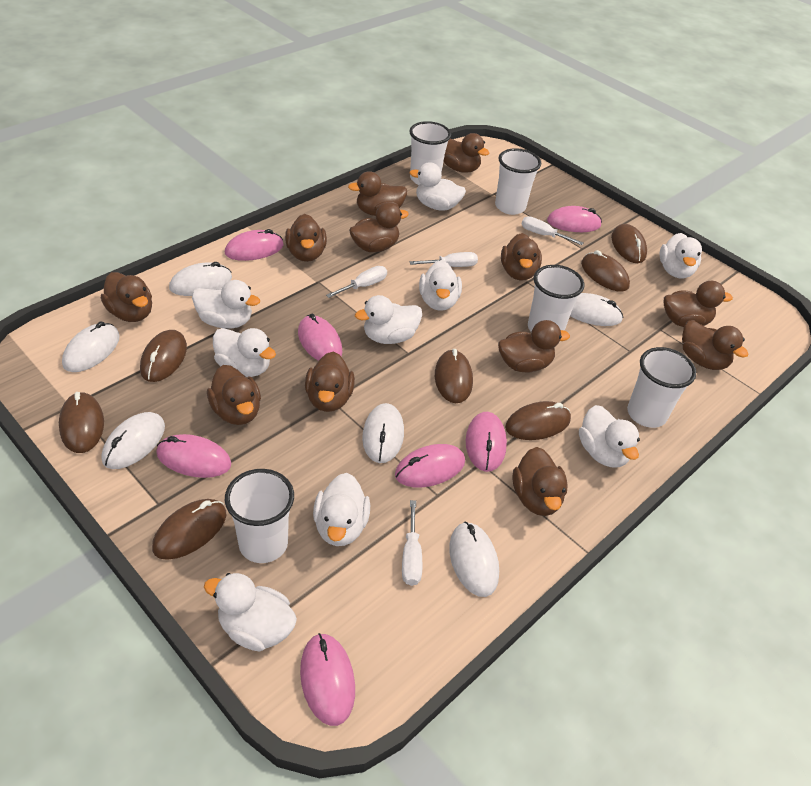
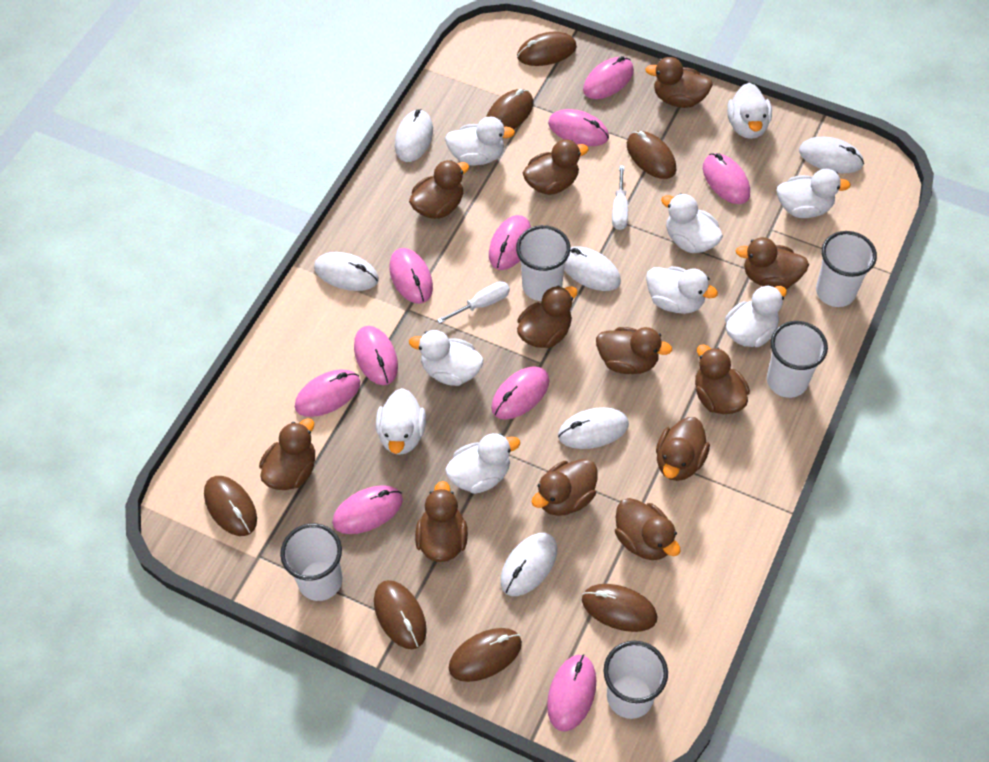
pink mouse: [156,434,231,478] [225,229,284,261] [298,314,342,361] [300,633,355,726] [395,444,465,488] [466,412,507,472] [547,206,602,232] = 7 -> [295,370,361,417] [332,485,403,534] [354,326,398,385] [389,248,433,304] [489,215,531,270] [491,366,549,420] [547,654,596,732] [548,109,609,146] [583,56,634,99] [703,153,750,204] = 10
white screwdriver: [326,266,387,298] [402,500,422,586] [410,252,478,267] [522,216,583,245] = 4 -> [437,281,510,324] [612,165,628,230] = 2

